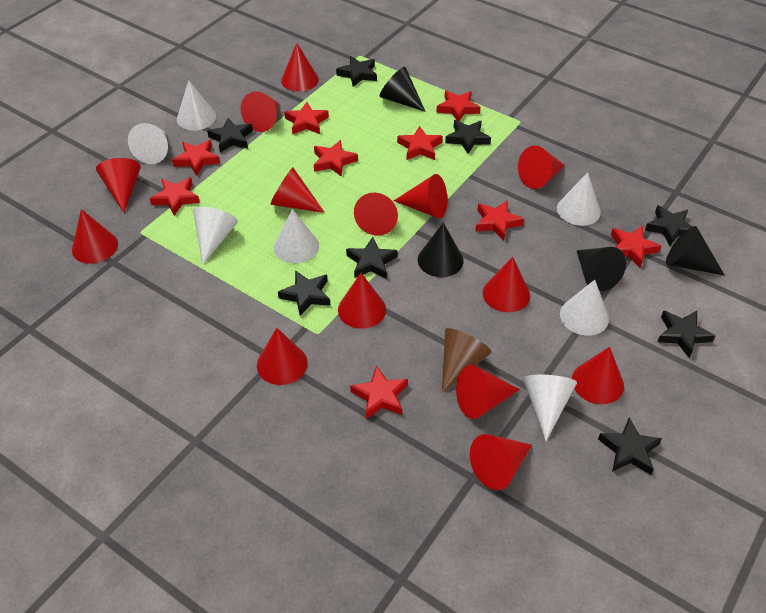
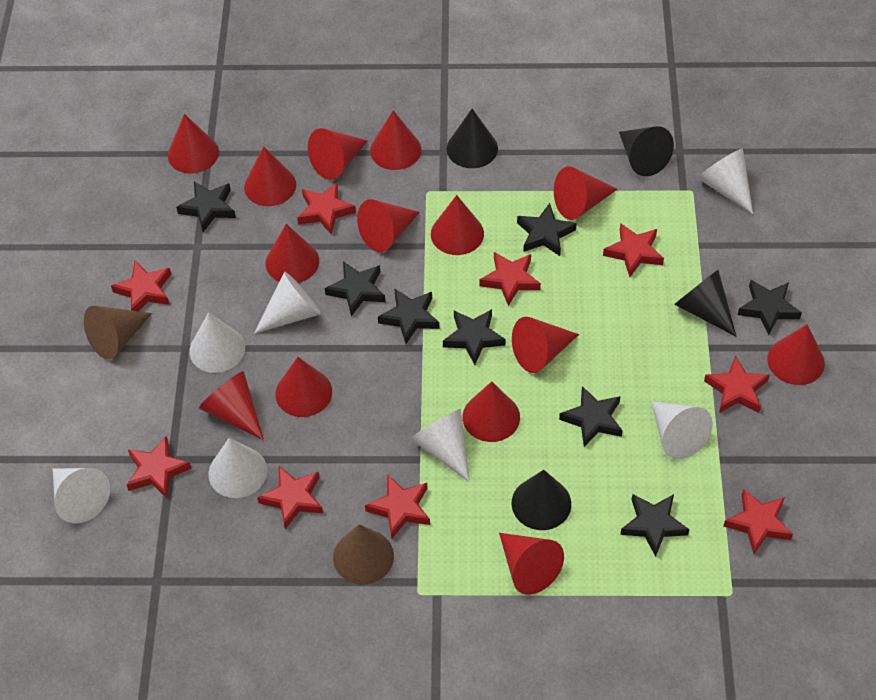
brown cone: [442,328,491,393] = 1 -> [84,306,152,359] [333,524,394,585] = 2

